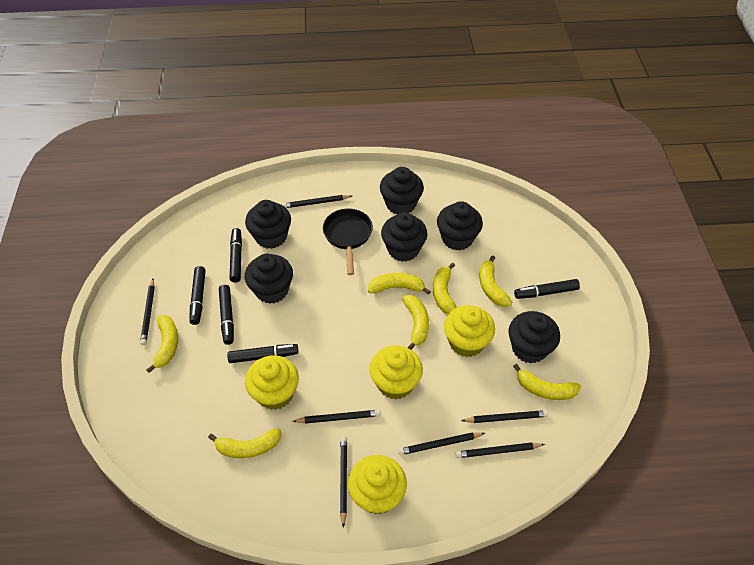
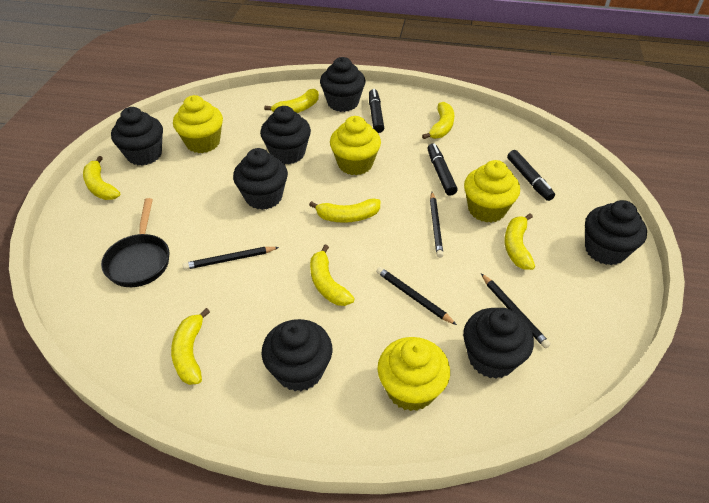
black cupcake: [245,200,291,249] [245,253,293,304] [380,167,424,215] [381,212,427,262] [437,201,483,251] [509,311,560,364] = 6 -> [111,107,163,166] [233,148,288,210] [260,106,311,164] [261,319,332,391] [320,57,365,112] [463,308,534,379] [585,200,647,265] = 7
black marker: [190,266,206,325] [219,285,234,345] [227,344,299,363] [230,228,242,283] [514,279,580,299] = 5 -> [369,89,384,133] [428,143,458,196] [507,150,555,201] = 3
black pencil: [140,279,155,345] [282,195,352,208] [292,410,381,424] [340,436,347,528] [398,432,485,455] [455,442,545,458] [461,410,549,423] = 7 -> [183,247,279,270] [376,267,457,325] [430,192,444,258] [481,274,551,348] = 4

